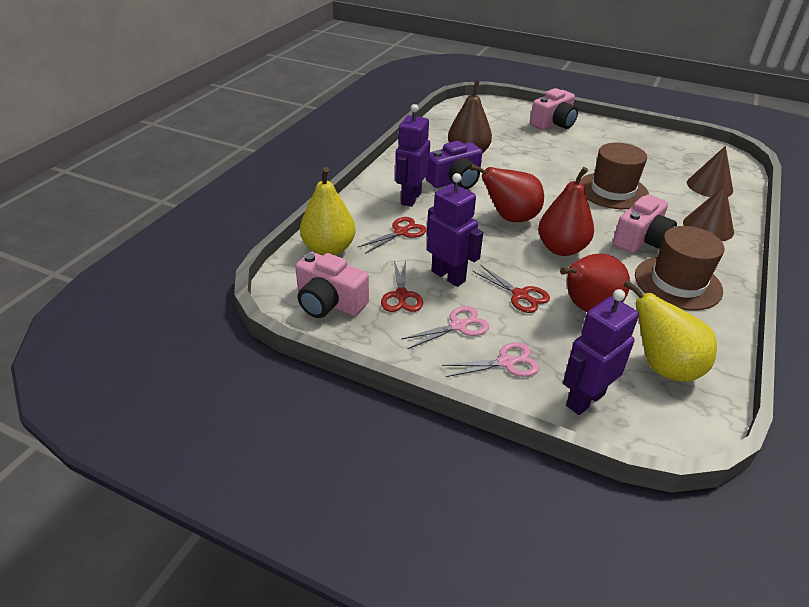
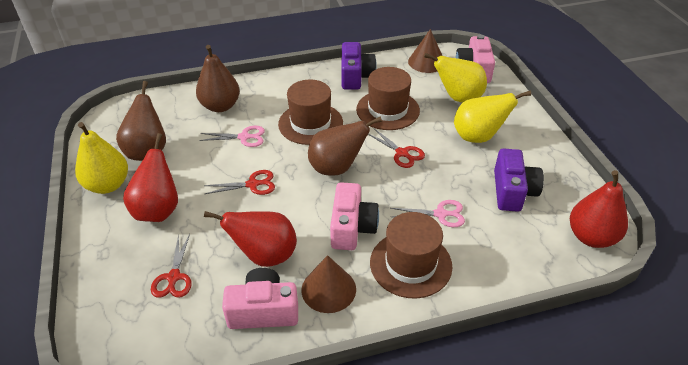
brown hat: [580,143,649,209] [635,226,725,310] = 2 -> [278,80,343,145] [356,67,420,130] [370,212,452,299] = 3
brown pear: [448,81,492,154] = 1 -> [116,81,166,161] [196,45,240,112] [308,116,382,176] = 3
purple camera: [425,141,482,189] = 1 -> [341,42,377,89] [494,149,544,212] = 2
purple robot: [395,104,430,207] [427,173,483,287] [563,289,639,415] = 3 -> none = 0
yellow pear: [300,167,356,255] [623,279,717,382] = 2 -> [75,122,128,194] [424,53,487,102] [454,91,531,143] = 3

